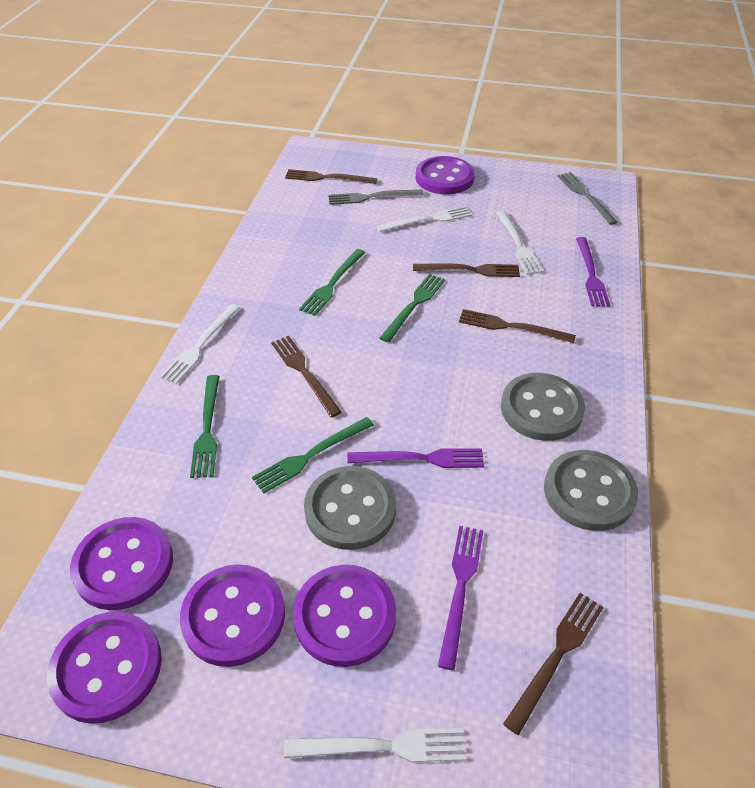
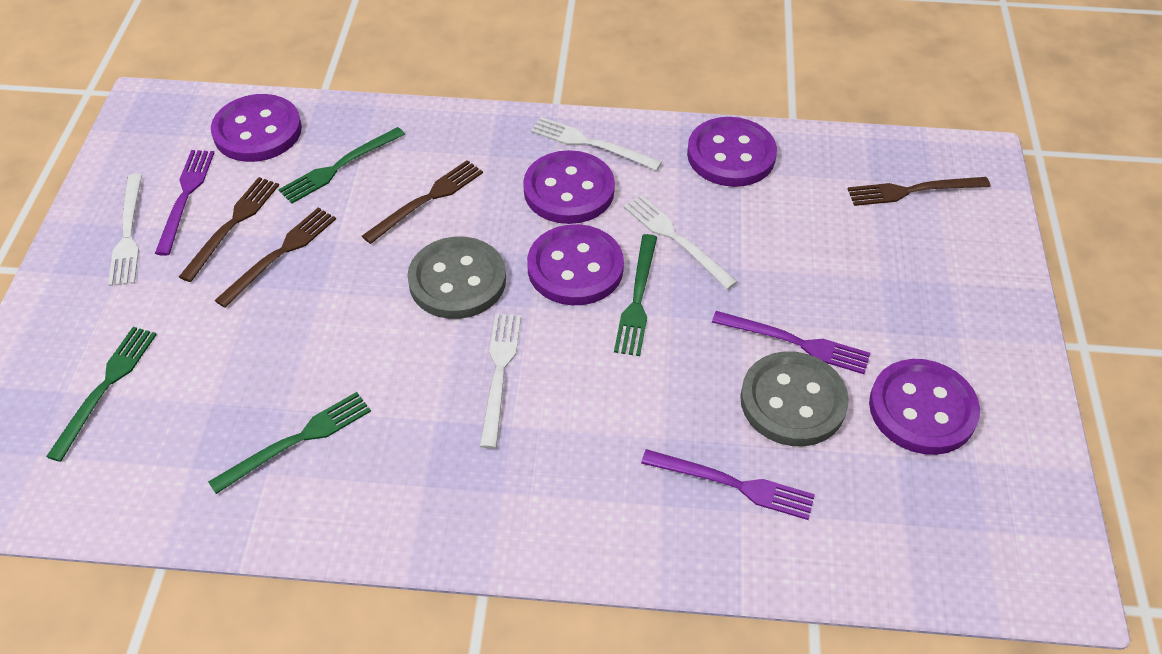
brown fork: [271,336,342,418] [285,169,377,184] [413,263,520,277] [459,309,576,343] [503,593,604,735] = 5 -> [179,177,279,282] [214,208,336,308] [362,160,483,244] [848,177,990,206] = 4
grey button: [304,466,396,550] [501,373,585,441] [544,450,638,531] = 3 -> [407,237,506,319] [740,351,849,446] = 2
grey fork: [328,190,424,205] [557,172,617,225] = 2 -> none = 0

